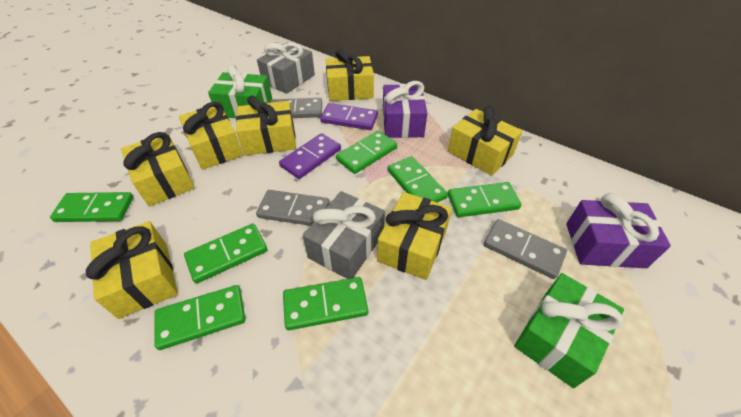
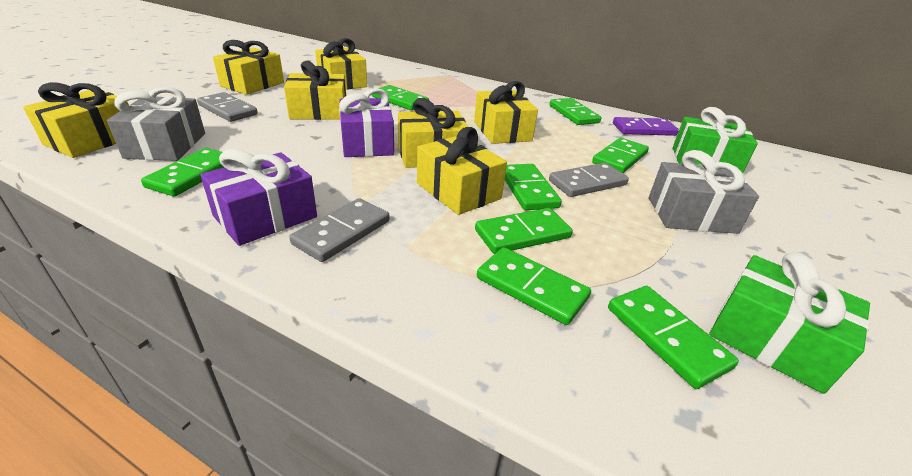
green domino: [50,192,134,222] [154,285,245,350] [184,223,267,284] [283,277,368,330] [336,131,397,174] [388,156,448,203] [448,182,521,217] = 7 -> [141,148,224,197] [372,85,429,110] [475,208,573,254] [477,247,591,325] [505,164,562,210] [550,98,601,125] [592,138,649,173] [608,286,739,389] = 8
purple domino: [279,133,341,179] [320,103,378,130] = 2 -> [613,117,679,136] = 1

